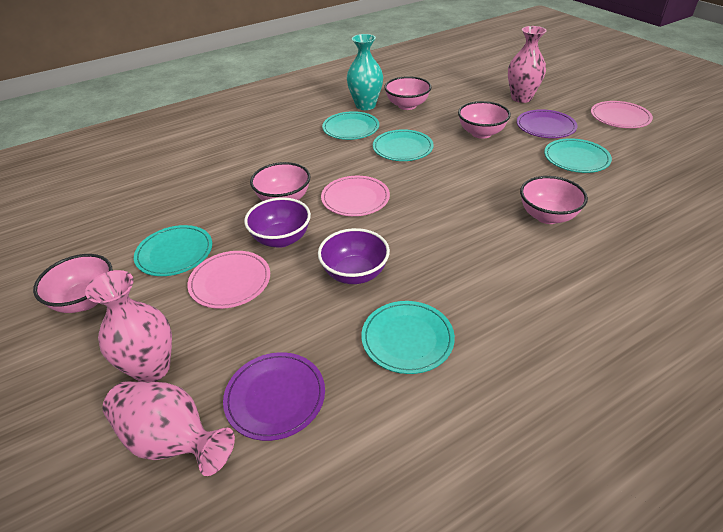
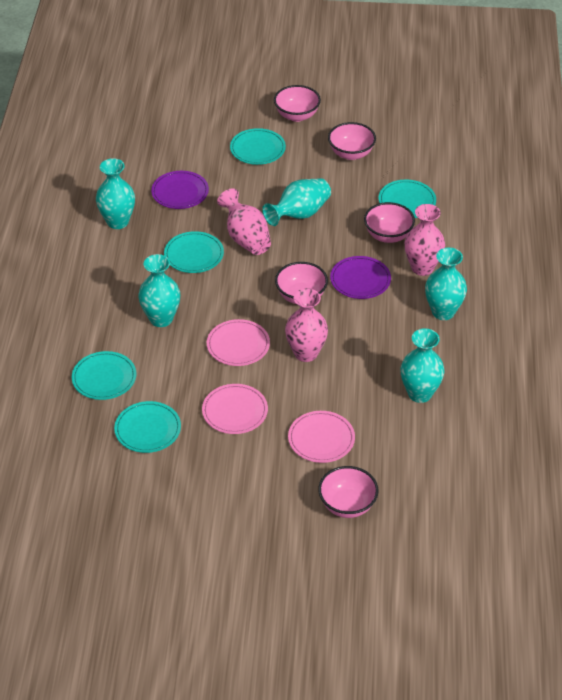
purple bowl: [244,197,311,248] [318,228,390,284] = 2 -> none = 0
turquoise vase: [347,34,383,110] = 1 -> [96,158,135,229] [138,254,180,327] [262,178,331,226] [400,328,445,403] [425,247,467,320] = 5

